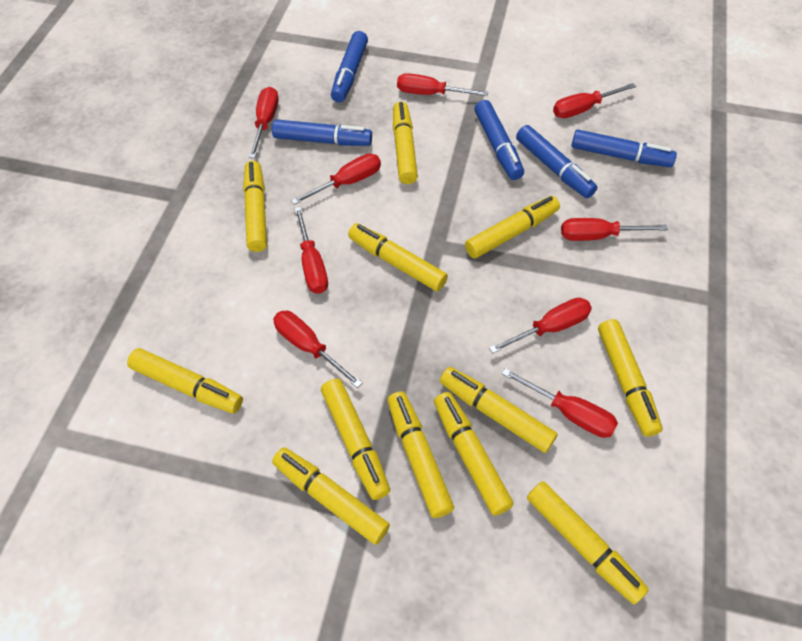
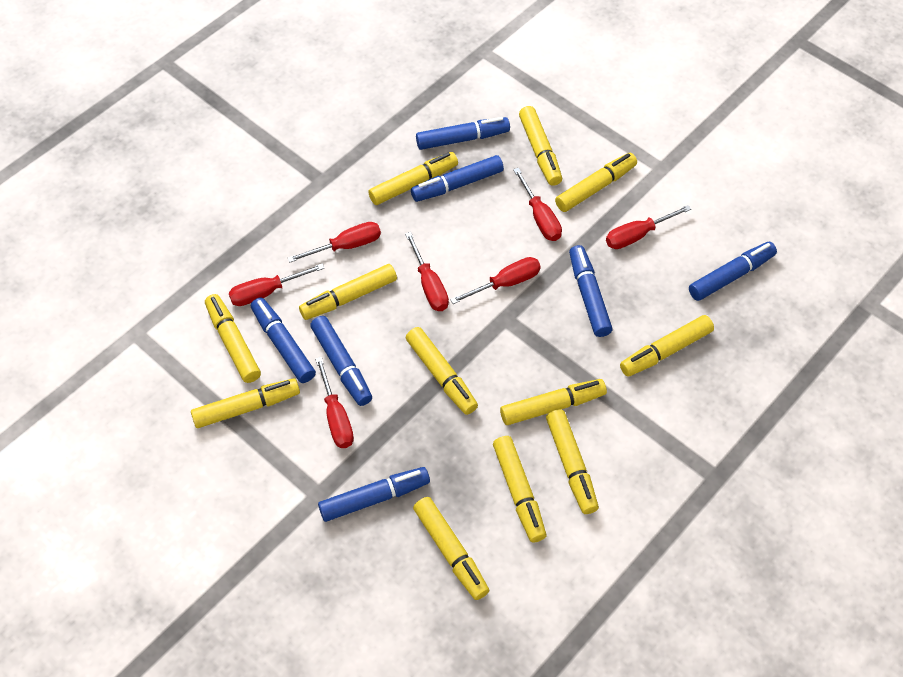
blue marker: [272,119,372,146] [331,31,368,102] [474,100,524,180] [516,125,597,198] [571,129,677,167] = 5 -> [251,297,316,383] [310,316,372,406] [318,467,430,522] [411,155,504,202] [416,117,510,150] [569,245,612,337] [689,241,777,301] = 7
red screwdriver: [249,87,279,158] [273,311,363,388] [291,154,381,205] [294,207,328,294] [397,73,488,96] [489,298,592,354] [502,368,618,438] [553,83,636,118] [561,218,668,241] = 9 -> [229,263,324,306] [288,222,381,263] [315,357,354,448] [405,232,449,311] [450,257,541,304] [513,168,562,241] [606,205,691,249] = 7

